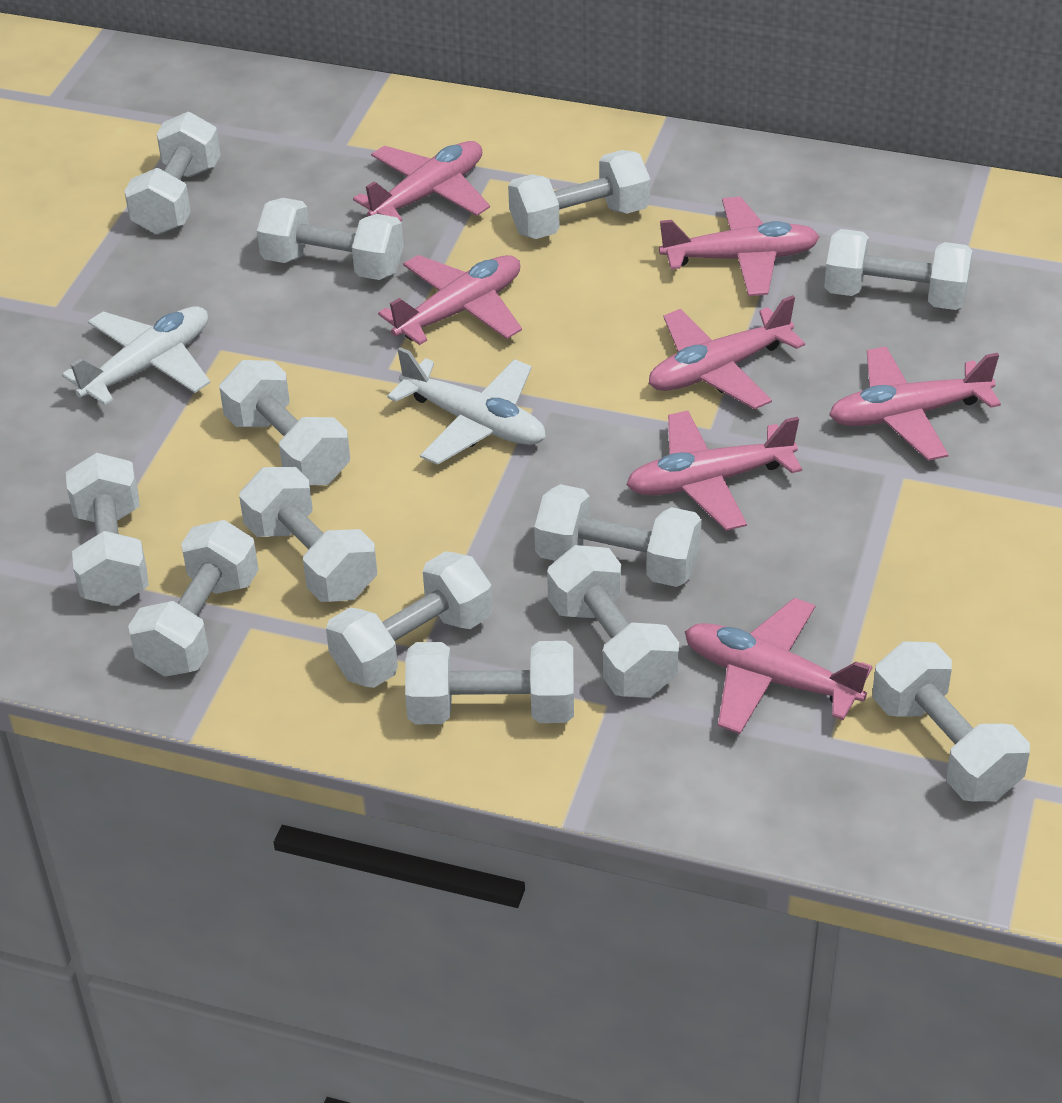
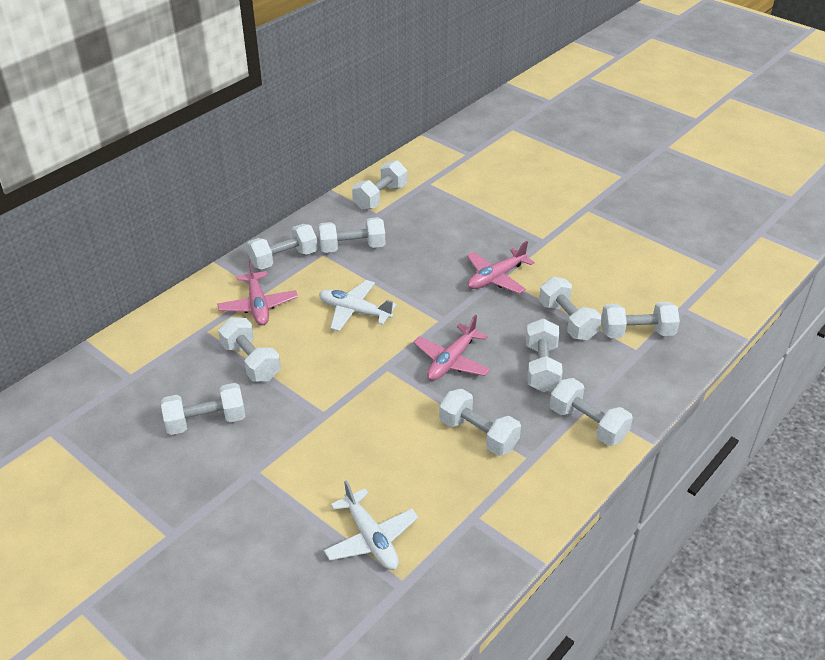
pink plane: [353,141,490,221] [378,255,522,345] [626,411,802,531] [649,295,805,409] [659,197,820,296] [685,598,873,734] [829,346,1001,461] = 7 -> [217,259,298,326] [413,315,490,381] [467,241,535,294] = 3
white dumbbell: [66,453,149,606] [124,112,221,235] [128,520,259,677] [219,360,350,485] [239,467,377,602] [257,198,404,280] [326,551,493,688] [405,641,574,724] [508,150,650,239] [534,484,702,587] [547,545,679,697] [824,229,972,310] [873,641,1030,802] = 13 -> [161,383,245,435] [218,317,281,381] [247,224,318,270] [318,217,385,253] [352,160,407,210] [439,389,521,456] [526,318,563,392] [539,277,602,340] [550,378,633,446] [601,302,680,338] = 10

